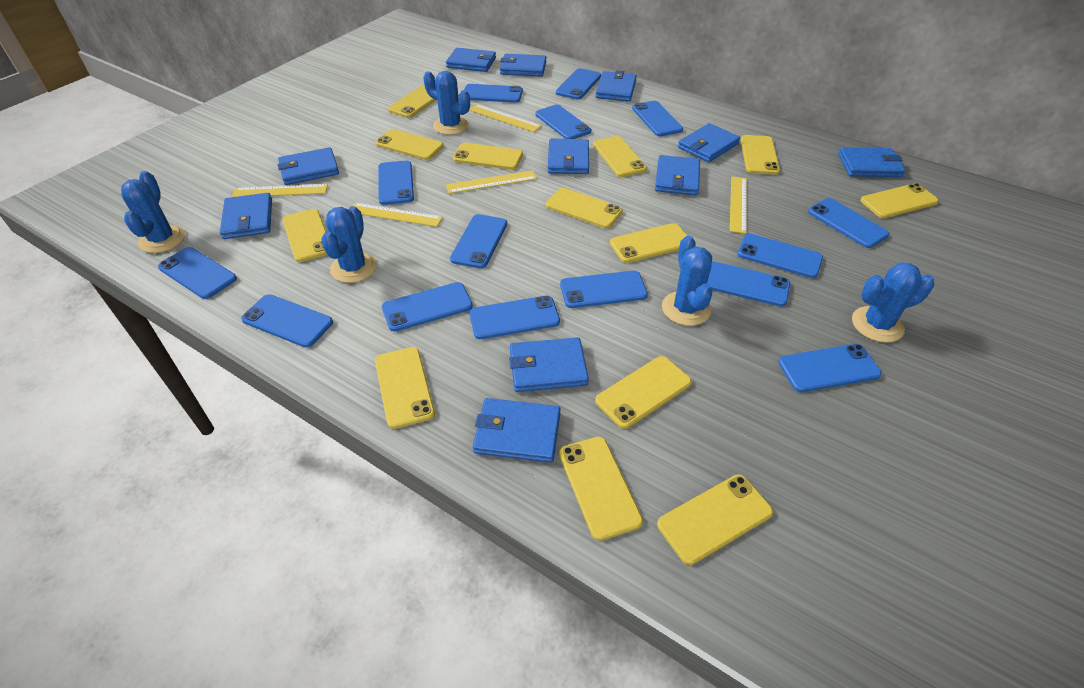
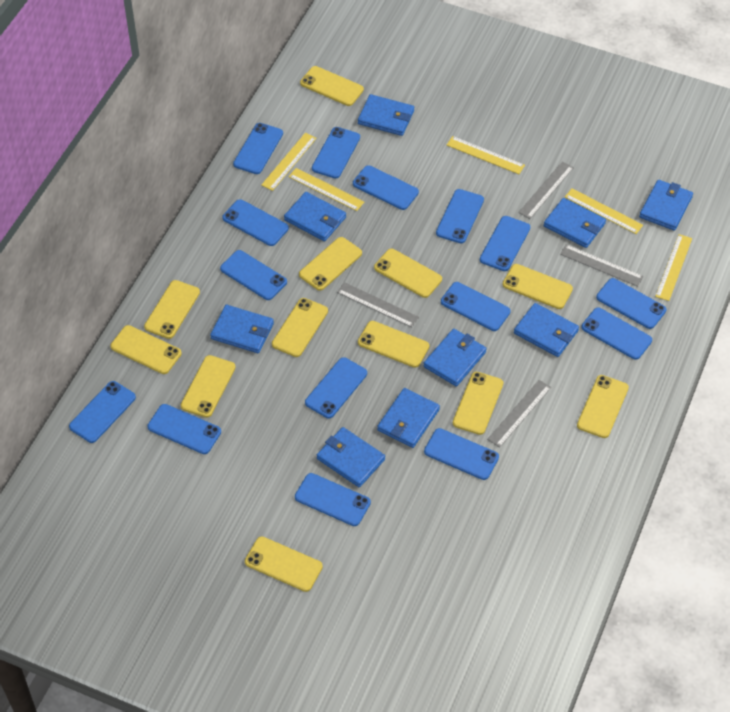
blue cactus: [121,171,185,253] [321,206,377,283] [423,71,470,135] [662,236,712,326] [852,262,934,343] = 5 -> none = 0
blue wallet: [220,193,272,239] [278,147,339,185] [446,48,496,72] [473,398,561,463] [500,54,547,77] [509,337,589,392] [548,139,589,174] [596,70,637,102] [655,155,700,195] [678,123,740,162] [838,147,905,177] = 11 -> [210,305,274,353] [284,192,346,241] [317,427,385,487] [358,94,414,136] [377,388,440,448] [423,329,487,386] [514,303,579,357] [544,198,606,248] [639,180,693,231] = 9
grey ruler: none = 0 -> [337,282,419,327] [487,380,551,448] [518,162,574,219] [560,244,644,287] = 4
yellow phone: [282,209,327,262] [375,129,443,160] [375,347,435,429] [388,85,436,118] [453,143,523,170] [546,188,623,228] [559,437,643,541] [593,136,647,177] [595,356,692,429] [610,223,687,263] [657,474,773,565] [741,135,780,175] [860,183,939,218] = 13 -> [110,325,181,374] [144,280,200,339] [181,355,236,418] [245,536,323,592] [272,298,328,357] [299,237,362,291] [300,66,364,106] [358,321,429,368] [374,249,442,298] [453,372,503,435] [503,264,573,309] [577,375,629,438] = 12

